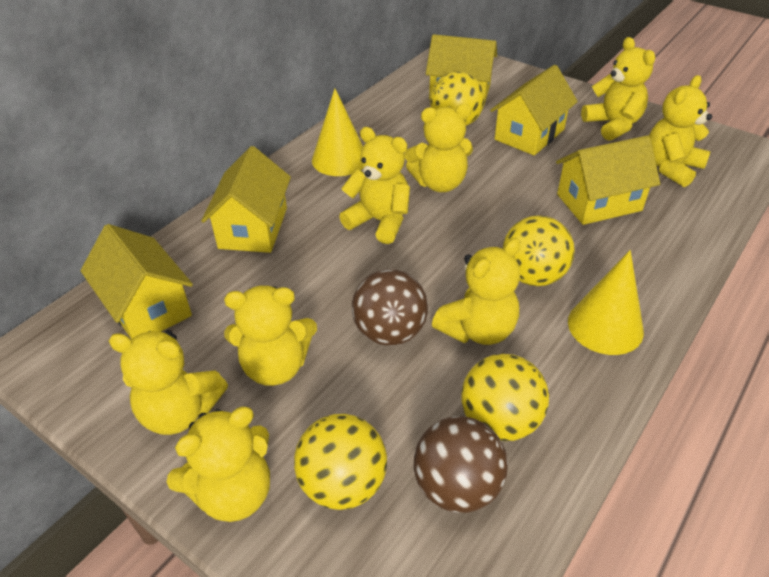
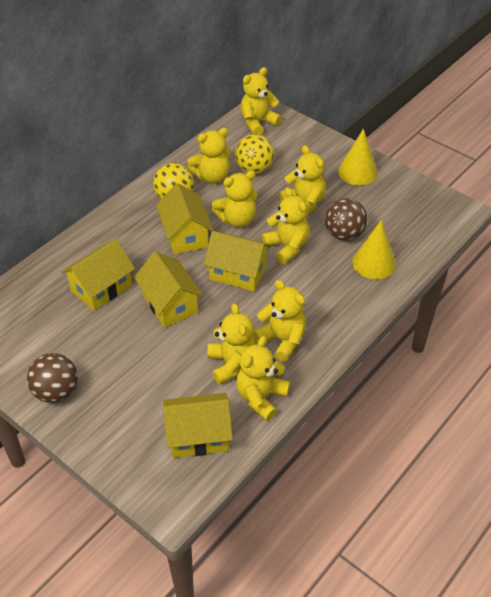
yellow ball: [294,414,387,510] [430,72,484,126] [461,354,549,441] [502,215,575,286] = 4 -> [153,163,194,199] [235,134,274,174] = 2

